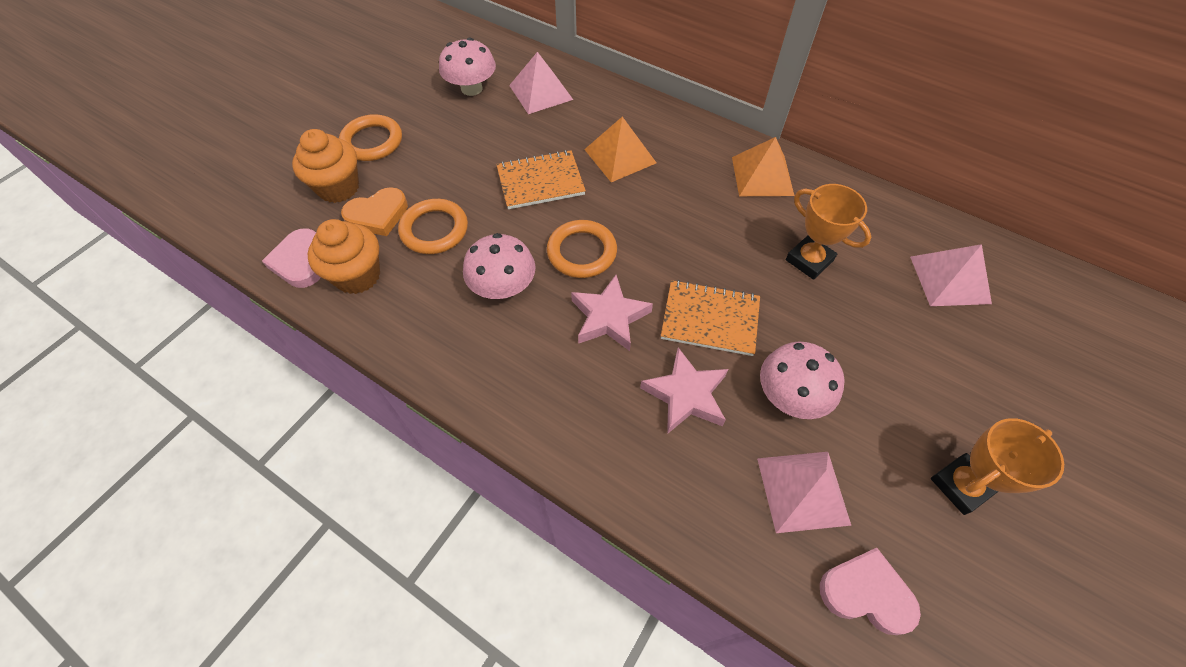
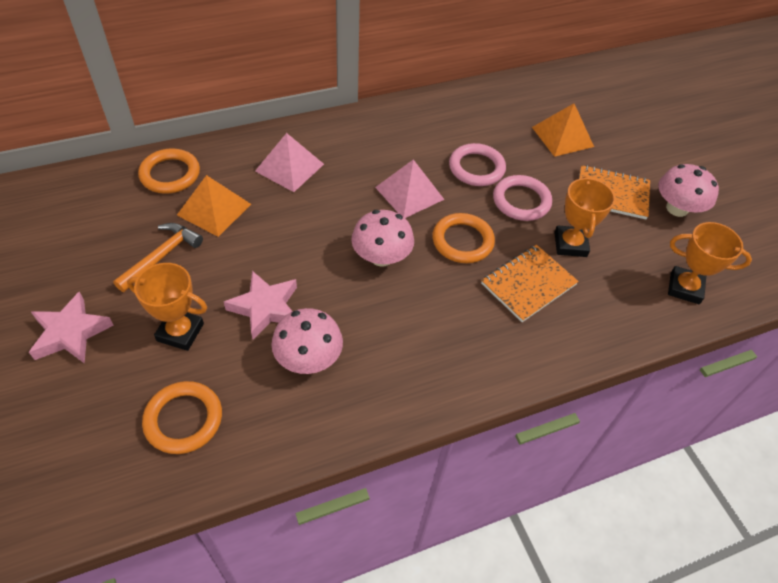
orange cupcake: [292,129,359,203] [308,219,380,294] = 2 -> none = 0
orange hammer: none = 0 -> [113,223,203,292] = 1
orange heart: [341,187,408,236] = 1 -> none = 0
orange trophy: [786,184,871,280] [931,418,1064,515] = 2 -> [127,263,207,351] [554,176,615,257] [668,222,752,304] = 3
pink heart: [262,228,321,288] [820,548,921,635] = 2 -> none = 0
pink pyramid: [509,52,573,114] [757,452,852,533] [910,244,992,306] = 3 -> [255,133,324,192] [375,159,445,218] = 2
pink ring: none = 0 -> [449,143,506,186] [493,175,552,221] = 2

